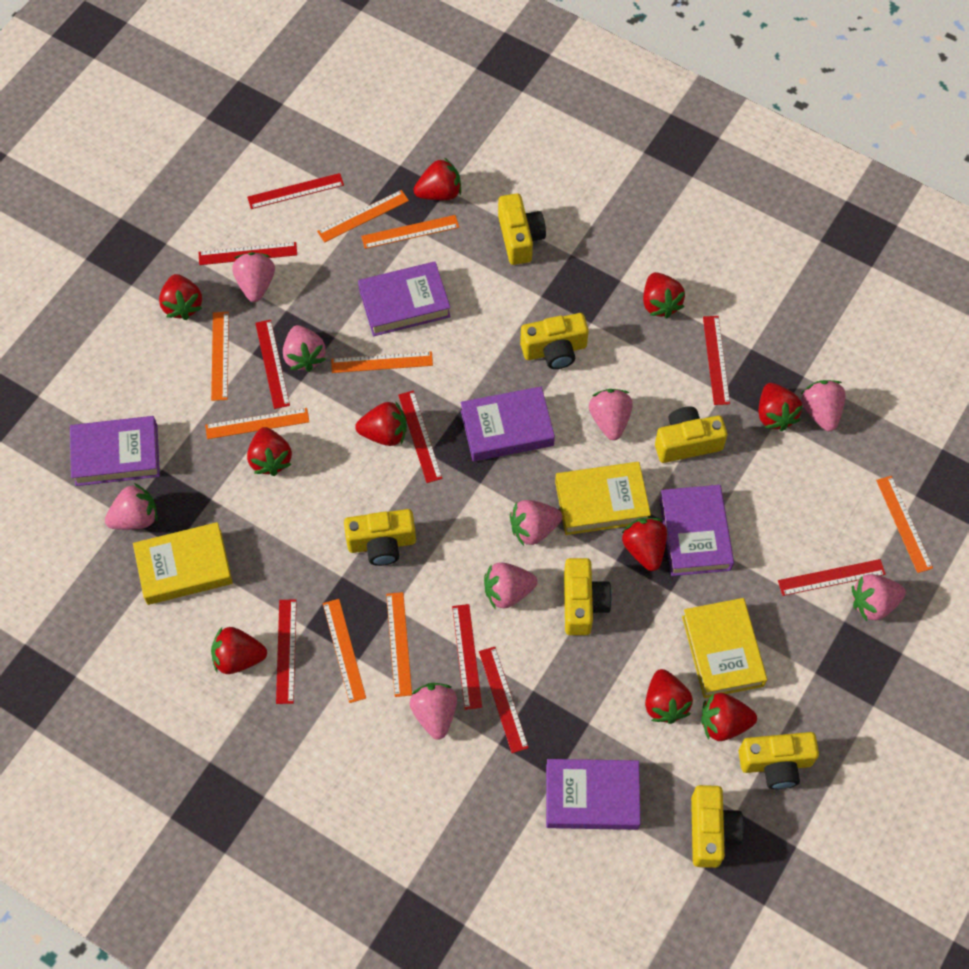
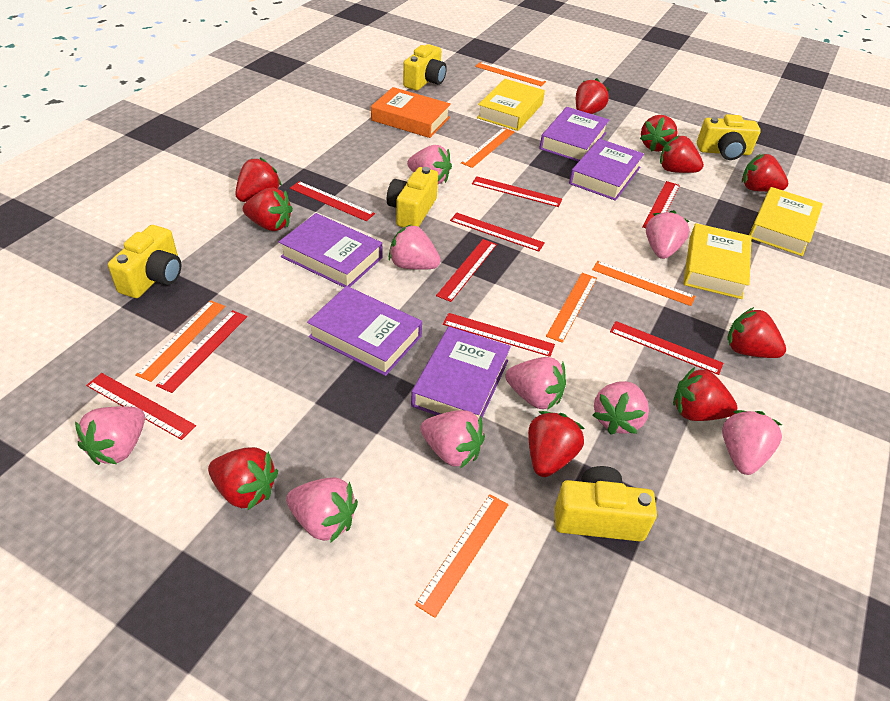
orange book: none = 0 -> [371,87,451,138] = 1
orange ruler: [205,408,309,439] [211,312,229,401] [317,190,409,243] [323,599,366,703] [331,351,433,373] [361,215,459,249] [386,592,412,697] [876,476,933,573] = 8 -> [135,300,225,382] [415,494,509,618] [461,127,514,168] [475,62,546,86] [546,273,597,343] [592,261,696,306] = 6
yellow camera: [344,509,416,566] [498,193,546,265] [520,313,589,369] [564,558,612,635] [655,406,727,463] [691,785,744,868] [739,732,819,789] = 7 -> [108,225,181,298] [387,167,438,228] [403,44,447,91] [555,466,657,542] [697,114,761,160] = 5

